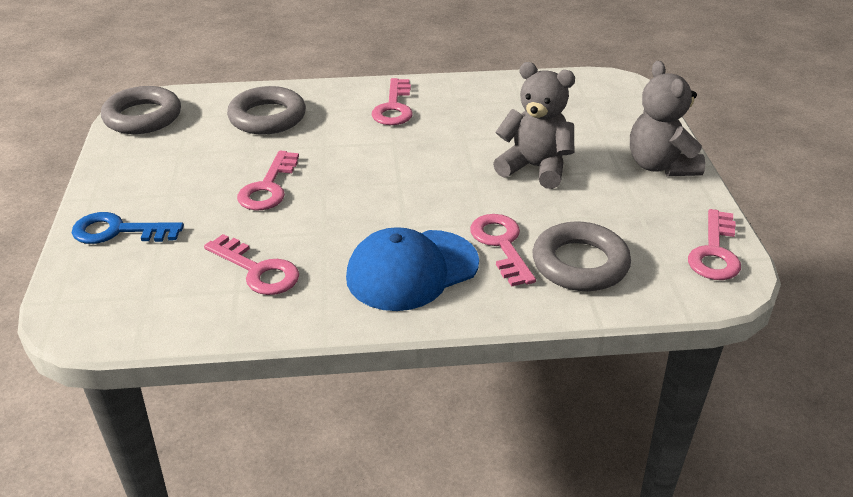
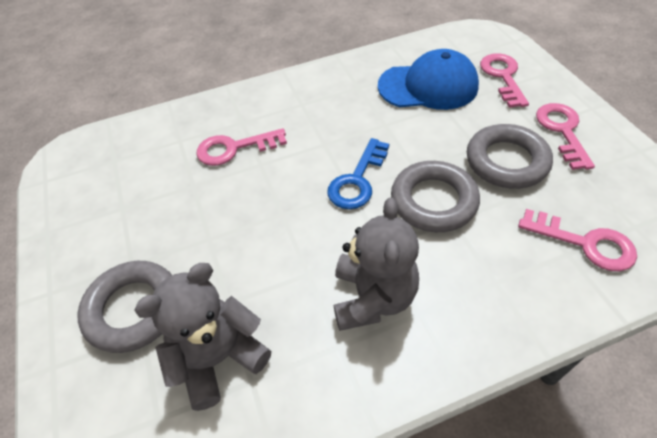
pink key: [204,234,299,295] [237,151,299,210] [372,78,413,125] [470,214,536,287] [688,209,741,280] = 5 -> [197,128,287,166] [480,53,529,108] [518,209,637,271] [536,103,595,170] = 4

